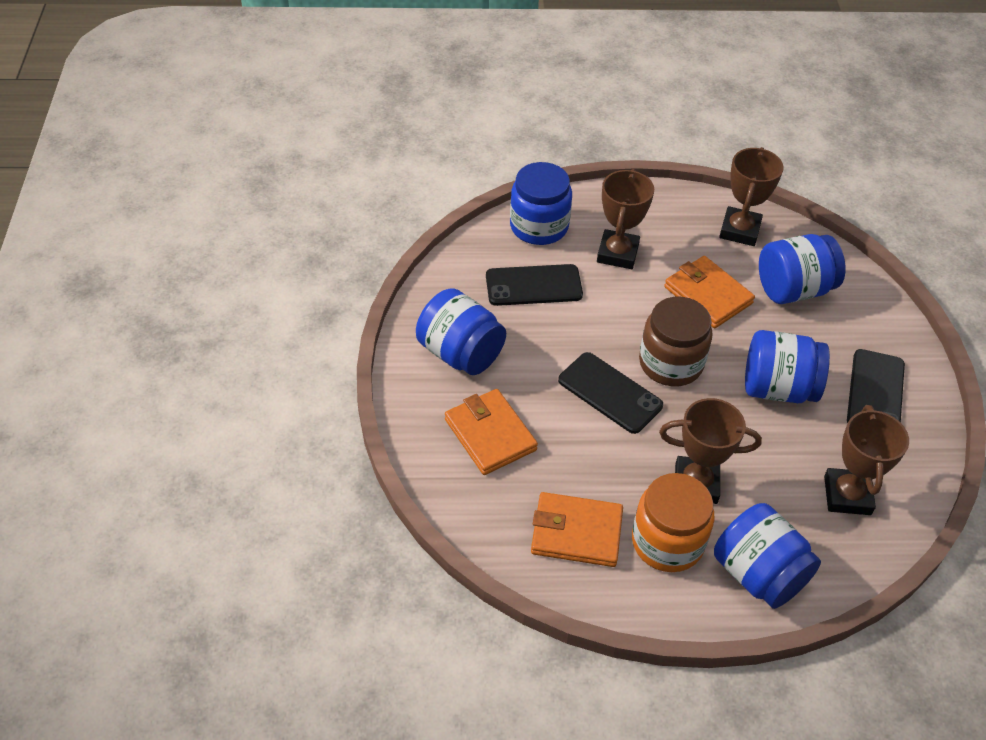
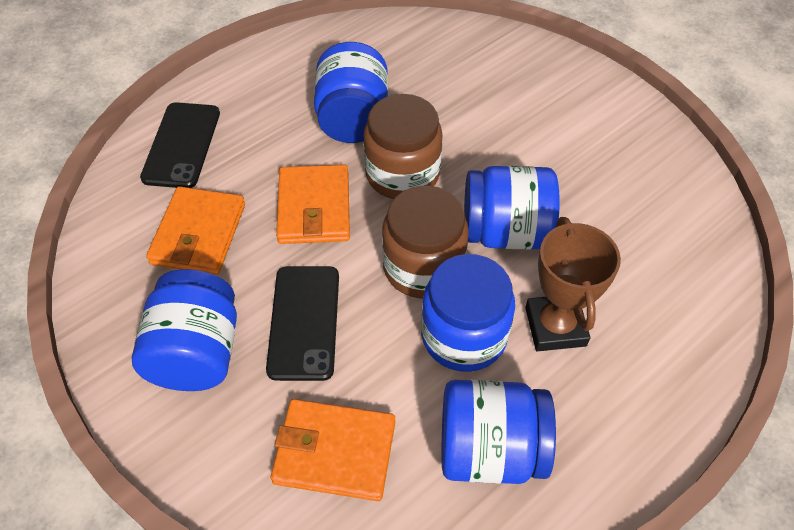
black phone: [486,264,583,306] [558,352,663,434] [847,349,905,423] = 3 -> [140,102,220,188] [266,266,339,381] = 2
brown jar: [639,297,712,386] = 1 -> [364,94,443,199] [382,186,469,299] = 2
brown trophy: [597,169,654,269] [659,398,762,504] [719,147,784,246] [824,405,909,515] = 4 -> [525,217,621,351] = 1
orange jar: [632,473,714,572] = 1 -> none = 0

